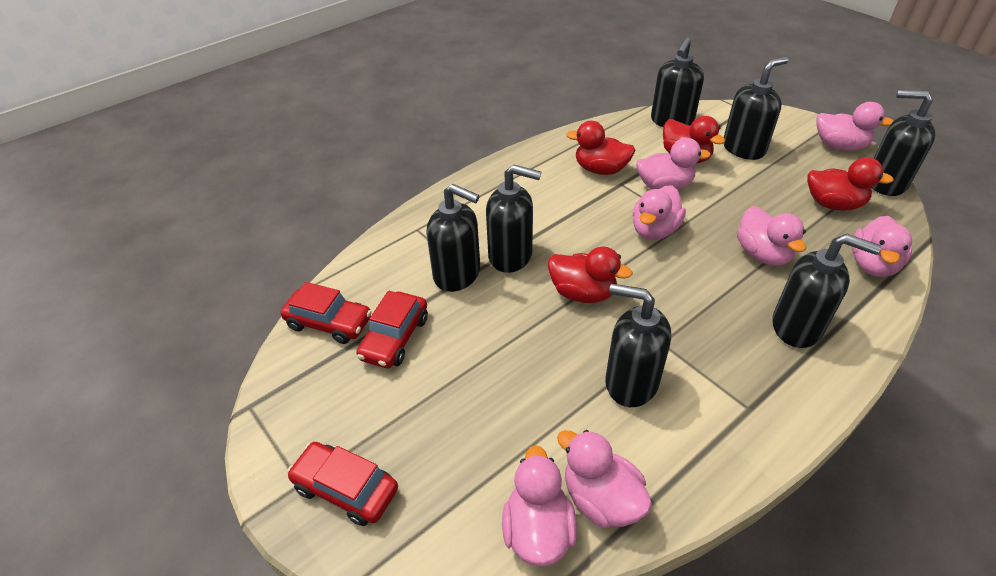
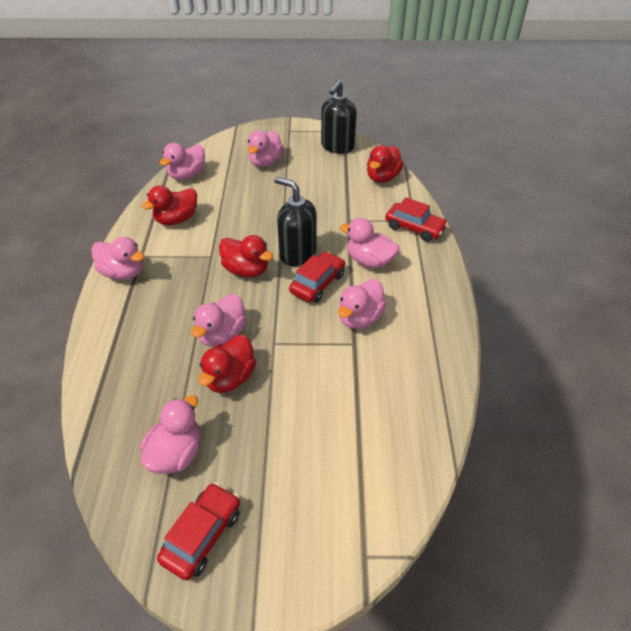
black soap dispenser: [426,184,480,292] [486,164,541,273] [605,284,671,407] [651,37,704,127] [723,57,789,160] [773,234,881,348] [871,90,935,196] = 7 -> [274,177,316,266] [321,80,357,154] = 2

